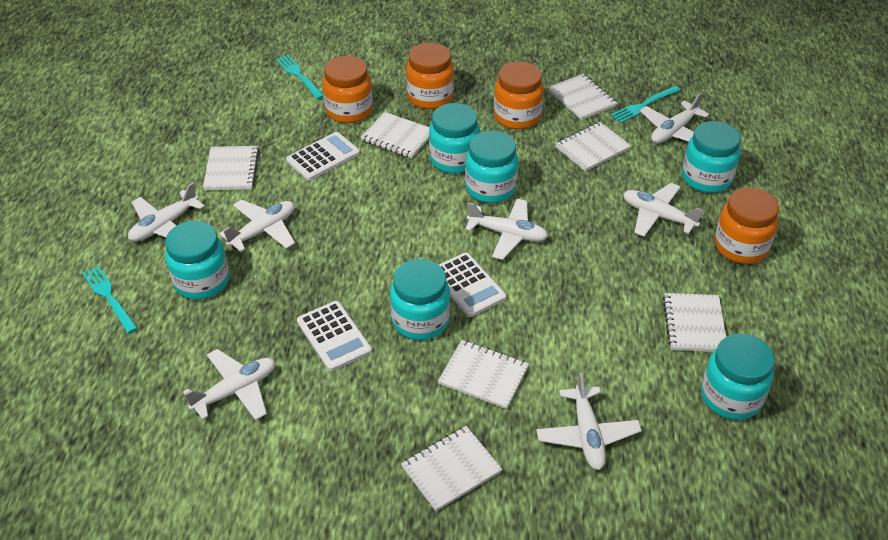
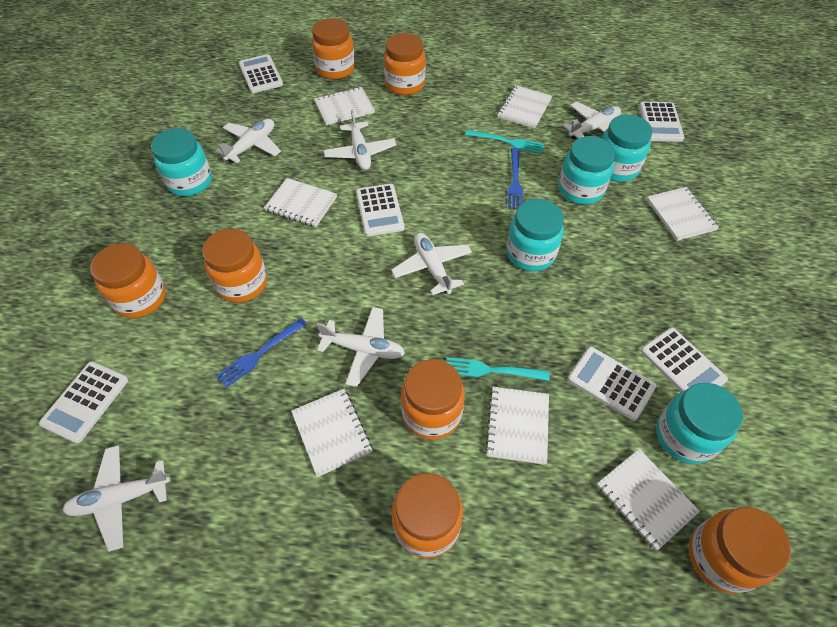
blue fork: none = 0 -> [216,318,307,388] [508,148,523,209] = 2
orange jar: [322,56,373,123] [406,43,454,109] [494,62,544,129] [715,187,779,264] = 4 -> [90,243,166,318] [202,229,267,303] [312,18,355,79] [384,33,426,95] [392,473,463,558] [401,359,465,440] [688,507,791,594] = 7
turquoise fork: [82,266,138,334] [276,55,324,99] [611,86,680,123] = 3 -> [446,357,550,381] [465,130,544,154] = 2
turquoise jar: [165,221,229,300] [390,259,450,340] [429,103,480,174] [465,131,518,203] [682,121,741,193] [701,334,775,420] = 6 -> [151,128,212,196] [506,199,564,271] [558,136,615,205] [602,115,652,182] [656,383,743,464] = 5
white calculator: [286,132,360,180] [297,301,372,371] [439,252,506,317] = 3 -> [39,361,128,444] [239,54,283,93] [356,184,405,236] [568,347,656,421] [639,102,684,142] [641,328,728,392] = 6
white plane: [128,182,205,241] [183,349,275,420] [219,200,295,252] [465,199,548,260] [536,372,642,470] [623,183,703,237] [640,93,709,143] = 7 -> [62,445,170,552] [216,119,281,163] [317,307,405,387] [323,109,396,170] [391,233,472,295] [563,101,621,140] = 6

